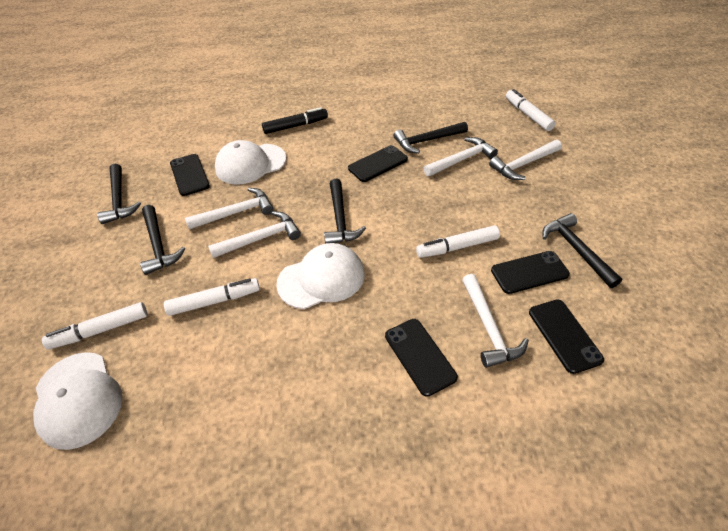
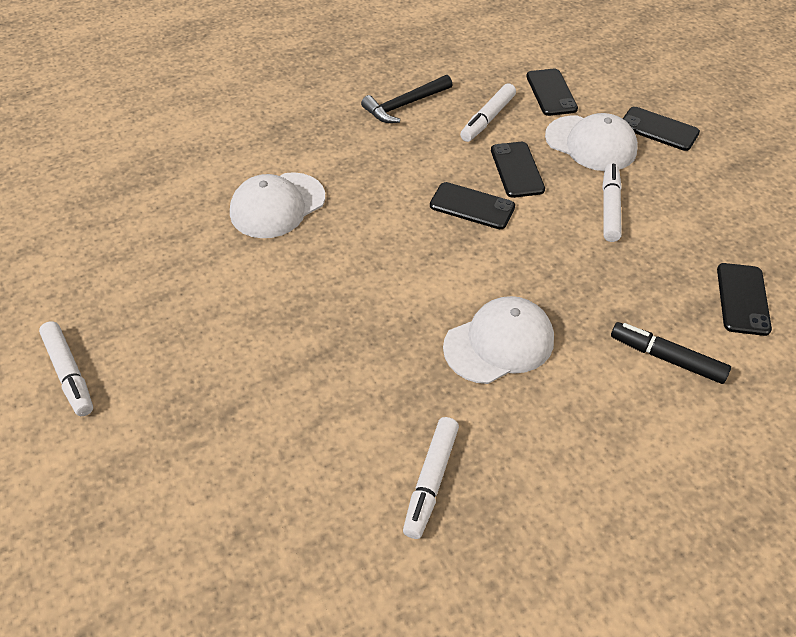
black hammer: [97,164,141,224] [140,205,185,275] [324,179,366,244] [393,122,468,153] [542,213,622,288] = 5 -> [361,75,452,123] = 1
white hammer: [185,188,274,230] [208,211,301,258] [424,137,498,177] [462,274,529,368] [489,140,562,180] = 5 -> none = 0

